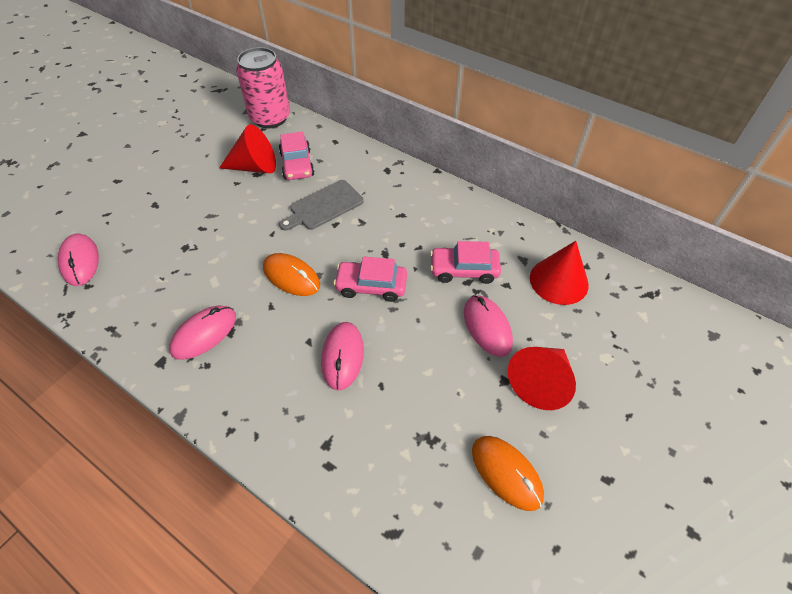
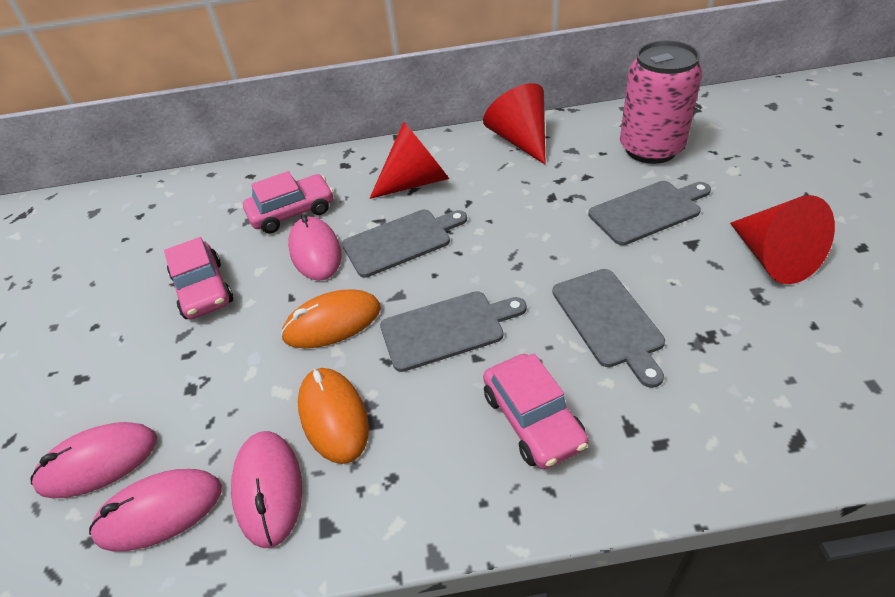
grey cutting board: [279,180,364,230] = 1 -> [342,210,467,278] [380,291,527,372] [552,269,665,388] [588,181,711,245] = 4

